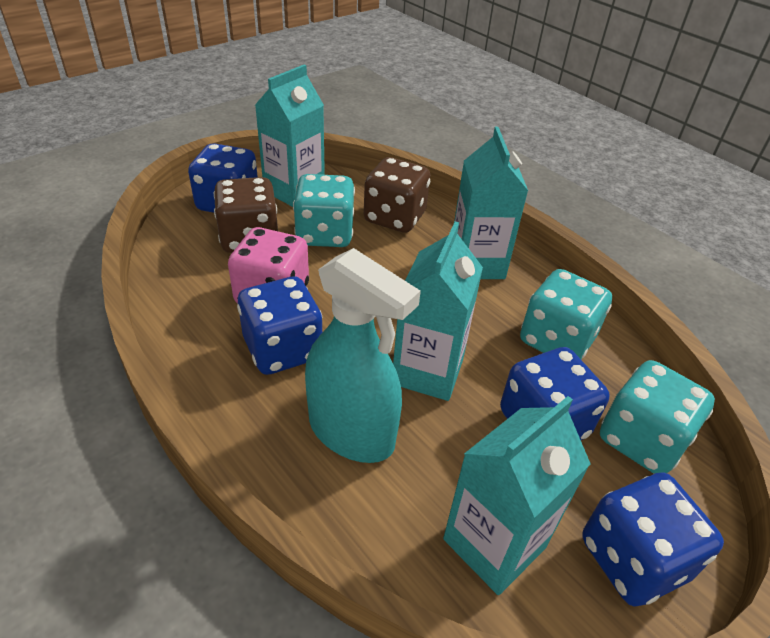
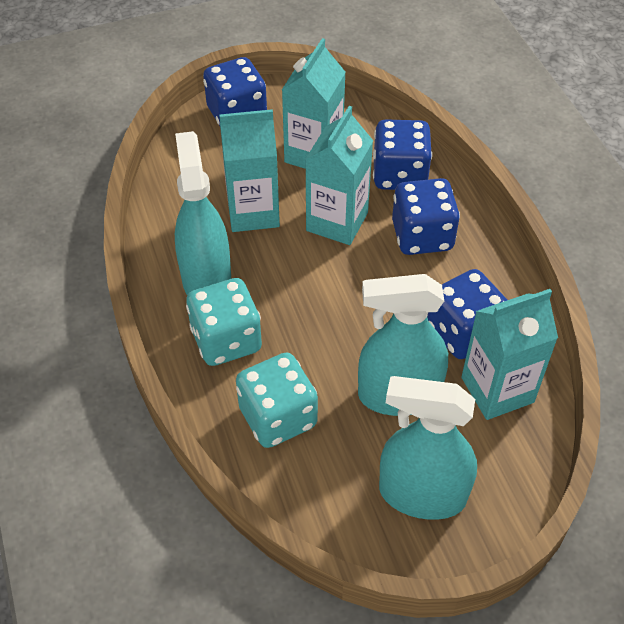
brown dice: [214,177,278,253] [364,157,430,233] = 2 -> none = 0
pink dice: [228,227,309,303] = 1 -> none = 0
turquoise dice: [293,174,355,247] [520,269,612,359] [600,360,715,474] = 3 -> [186,278,262,366] [236,353,318,448] = 2
turquoise spray bottle: [305,248,421,463] = 1 -> [175,131,231,295] [358,274,448,416] [379,376,477,520] = 3

